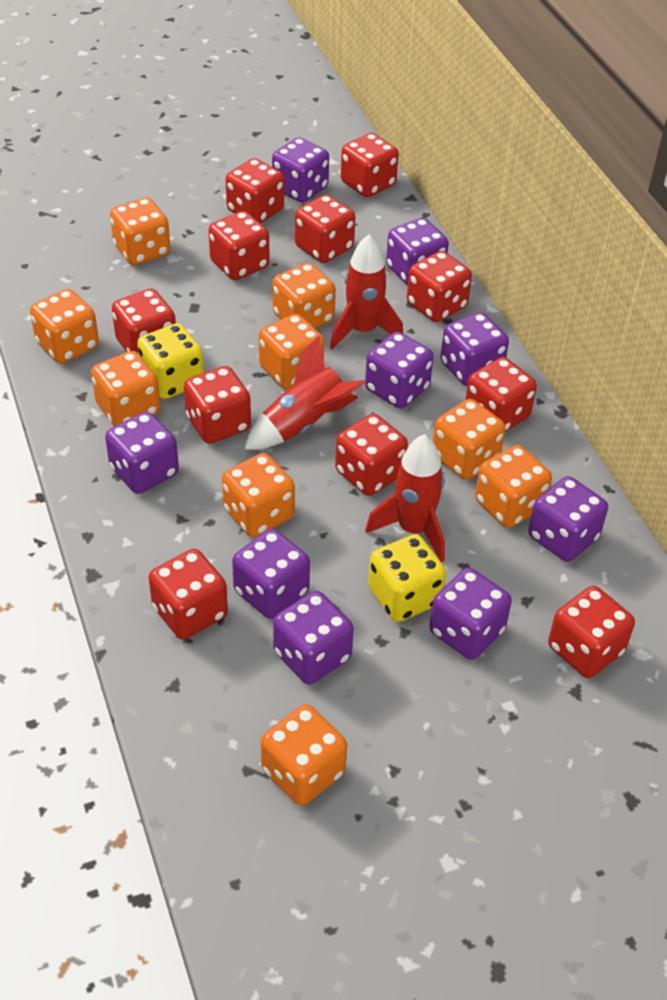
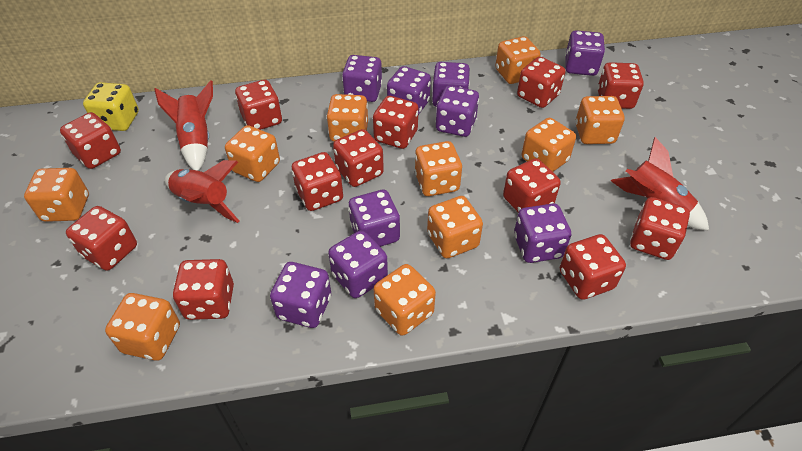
orange dice: [30,289,99,364] [91,351,160,427] [110,197,171,266] [222,453,295,537] [259,314,324,389] [261,704,347,806] [273,263,336,328] [433,399,506,480] [475,445,552,528] = 9 -> [24,168,89,222] [105,293,180,361] [225,125,280,182] [327,94,368,142] [374,264,436,336] [415,141,462,196] [427,196,483,258] [495,36,541,84] [522,118,576,172] [575,96,625,144] = 10
red dice: [112,289,176,353] [149,549,228,640] [184,366,251,444] [209,211,269,280] [226,158,284,223] [295,194,355,263] [335,414,408,496] [341,133,399,197] [407,251,472,322] [465,357,537,432] [548,586,635,678] = 11 -> [60,112,121,169] [66,206,137,271] [173,259,234,320] [235,80,282,130] [292,152,343,211] [333,129,384,187] [373,96,418,149] [503,158,561,212] [517,57,566,108] [560,234,626,300] [597,62,644,109] [630,197,690,260] = 12
yellow dice: [137,323,204,399] [368,534,446,622] = 2 -> [83,82,139,131] = 1

